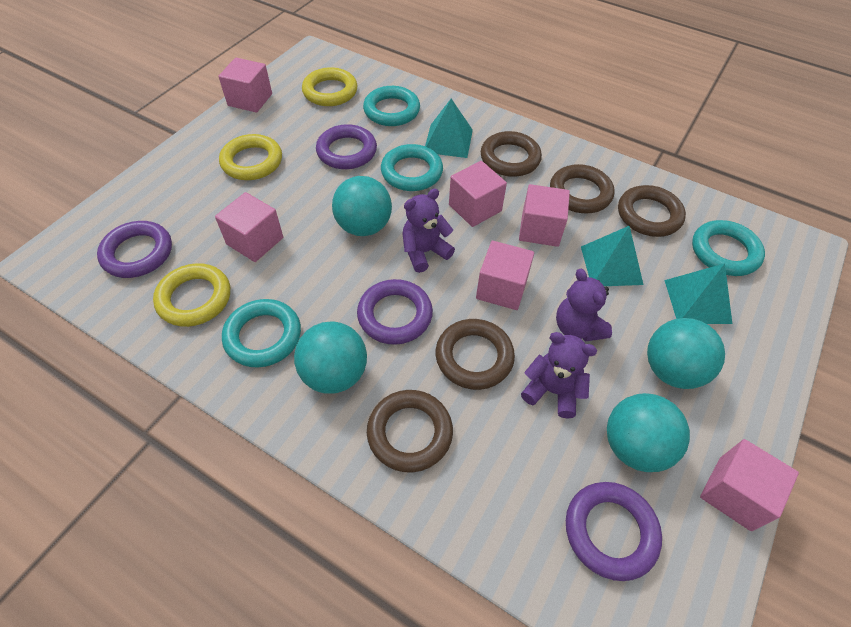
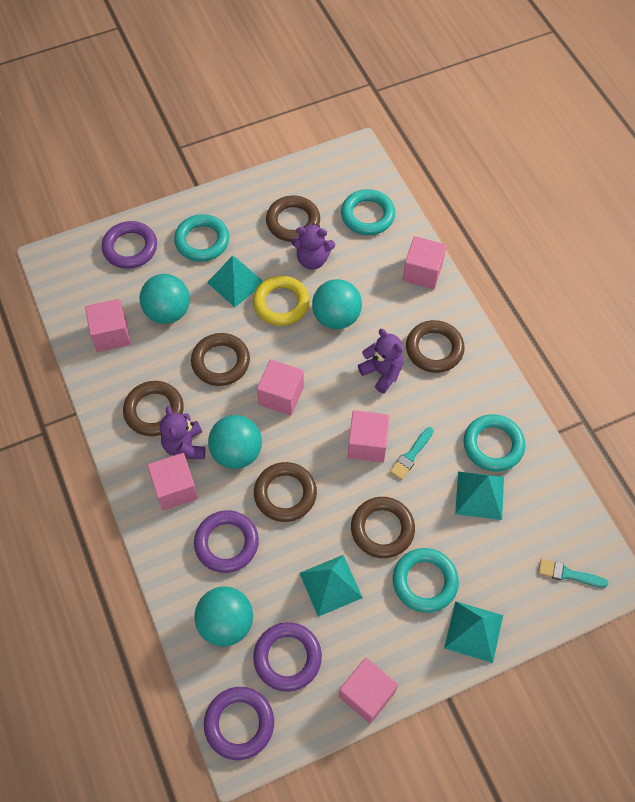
brown ring: [367,390,453,472] [436,319,515,390] [481,131,542,177] [550,164,615,214] [618,185,686,237] = 5 -> [123,381,184,436] [191,333,250,386] [254,462,317,522] [266,196,320,242] [351,497,415,558] [406,320,465,373] = 6
turquoise brush: none = 0 -> [390,427,434,480] [538,559,608,587] = 2
turquoise pyramid: [425,99,473,158] [581,225,644,286] [664,263,732,324] = 3 -> [207,256,263,307] [300,555,363,617] [444,601,503,663] [455,471,504,520] = 4
yellow ring: [153,263,230,327] [219,134,282,180] [302,67,357,106] = 3 -> [253,276,310,326] = 1

